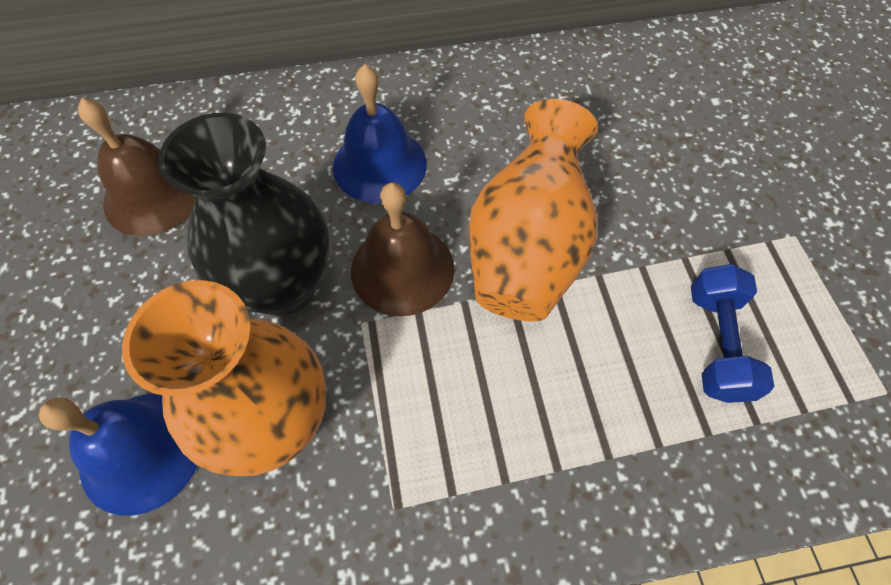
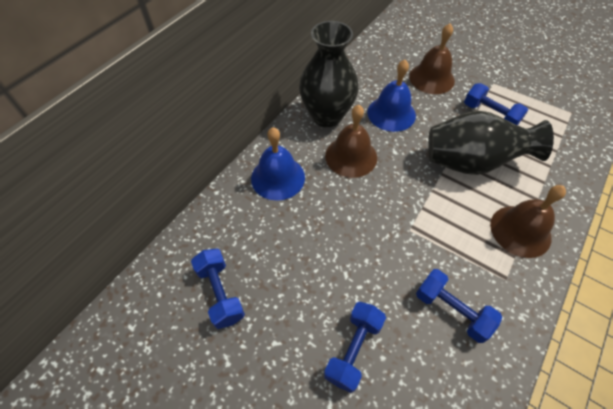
black vase: [158,113,329,316] = 1 -> [299,21,359,127] [428,111,554,175] = 2
blue dumbbell: [691,264,774,403] = 1 -> [191,249,245,329] [324,302,386,393] [416,269,502,343] [464,83,528,125] = 4
brown bell: [78,98,196,236] [351,182,455,316] = 2 -> [325,105,377,178] [409,23,455,94] [490,185,566,258] = 3
orange vase: [122,280,326,476] [469,99,598,322] = 2 -> none = 0

